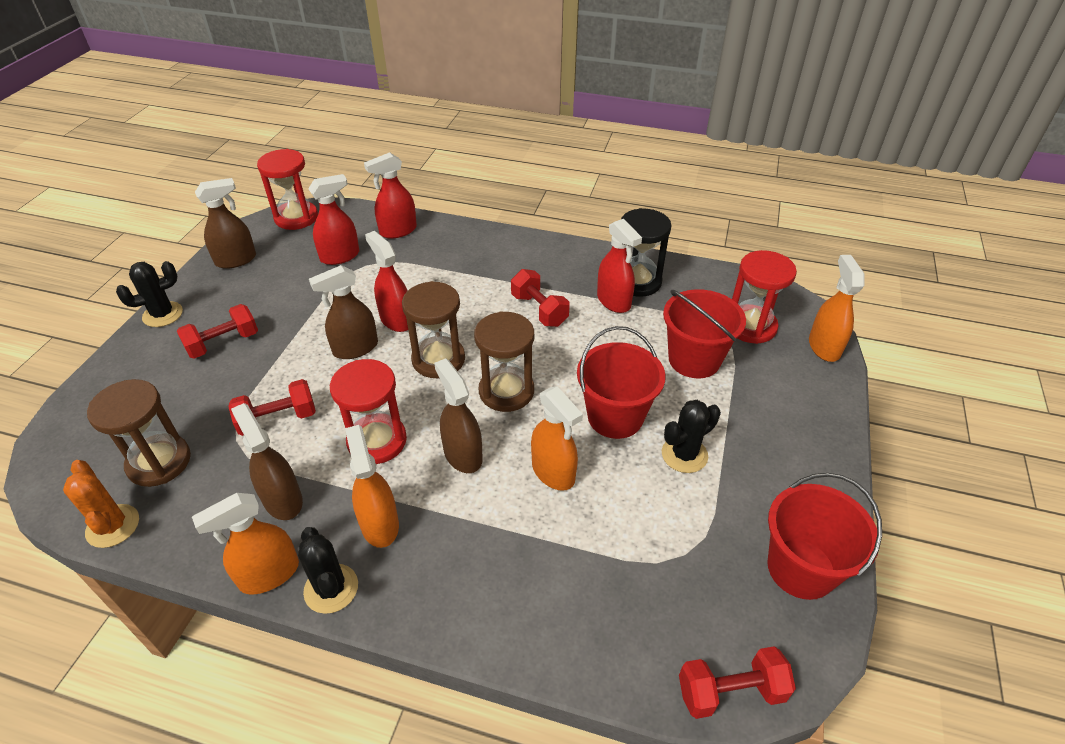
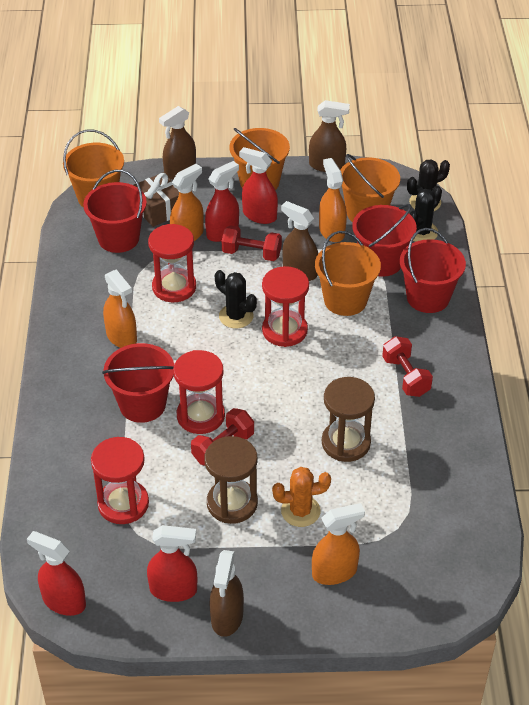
black hourglass: [621,208,671,297] = 1 -> none = 0
brown gift: none = 0 -> [134,172,179,227] = 1
brown hourglass: [87,379,191,487] [402,281,465,378] [474,311,534,412] = 3 -> [204,436,258,524] [322,377,375,462] = 2
orange bucket: none = 0 -> [63,129,124,208] [230,128,290,190] [315,231,381,316] [340,154,400,222] = 4
red bucket: [577,326,666,439] [663,289,746,379] [767,473,882,600] = 3 -> [83,170,147,253] [102,343,174,423] [352,204,417,277] [400,228,466,313] = 4
red dumbbell: [177,304,258,359] [228,379,316,436] [511,269,570,327] [679,646,796,719] = 4 -> [191,408,254,466] [222,225,282,261] [382,336,433,397] = 3
red hourglass: [257,149,318,230] [330,359,407,464] [732,250,797,344] = 3 -> [91,437,149,524] [148,224,196,302] [173,350,225,434] [262,266,309,347] = 4

